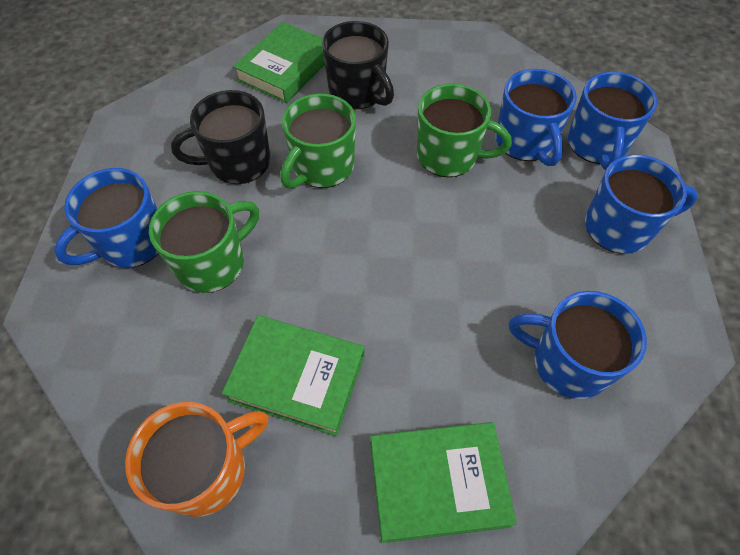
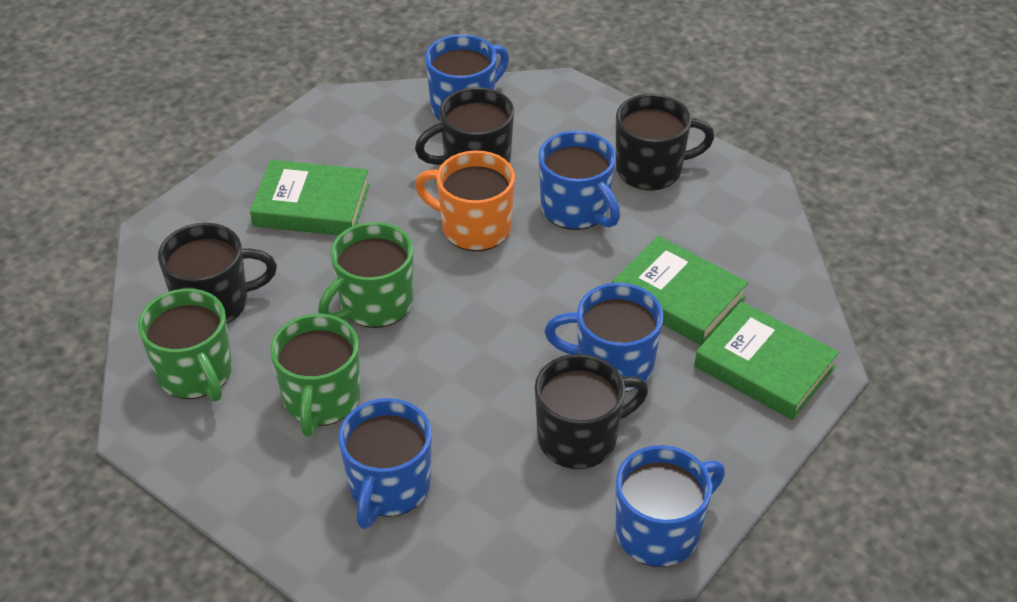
black mug: [171,90,271,184] [322,21,394,109] = 2 -> [158,223,277,324] [415,87,514,165] [535,354,648,469] [616,94,715,190] = 4

